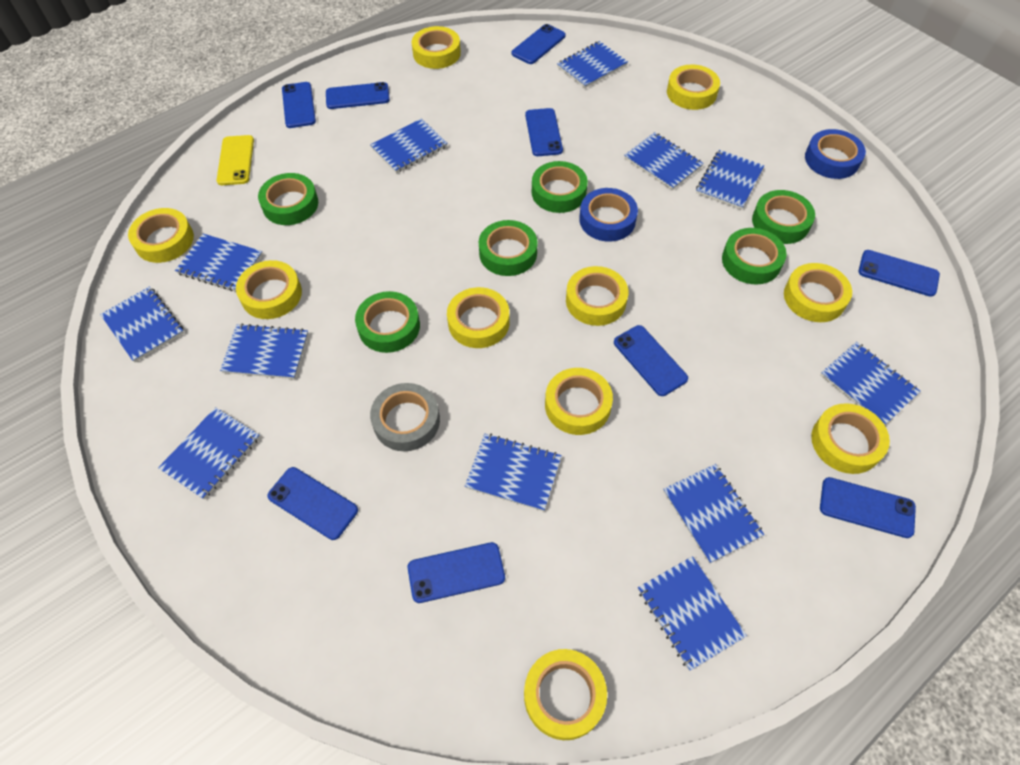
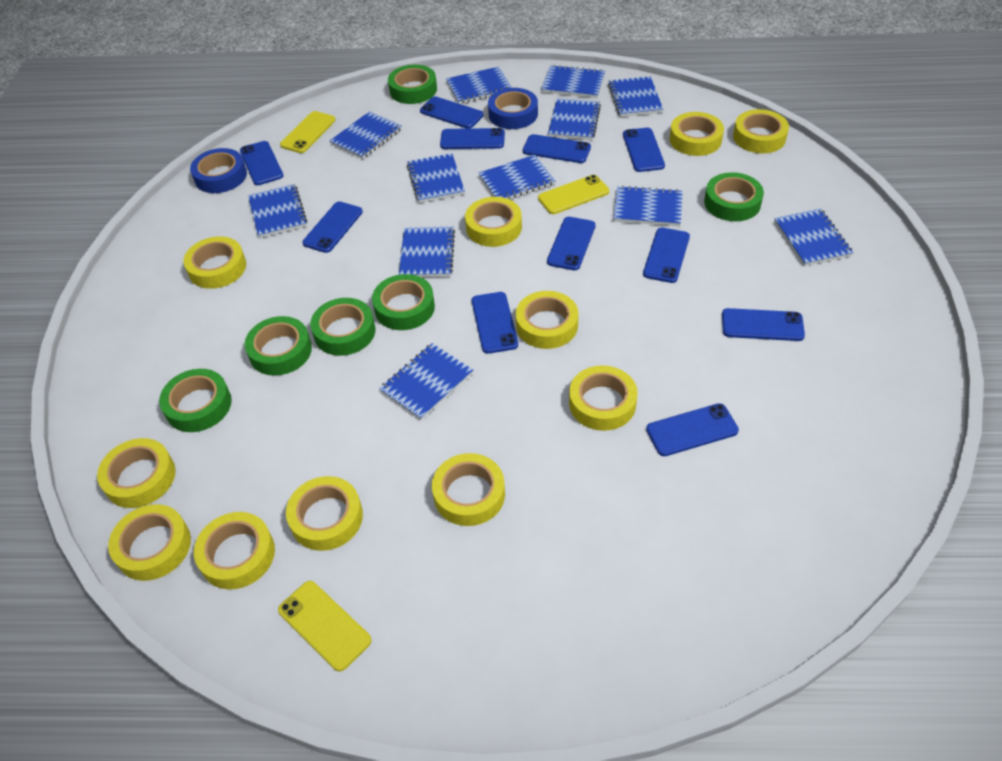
blue phone: [267,467,358,540] [282,82,316,128] [326,82,390,109] [408,542,505,603] [511,24,566,64] [525,108,563,156] [614,325,688,396] [820,477,916,538] [858,250,940,297] = 9 -> [240,141,283,185] [302,201,363,253] [420,97,483,129] [440,128,505,149] [472,292,518,354] [523,134,591,163] [547,217,596,270] [623,128,665,172] [643,227,690,283] [646,403,739,456] [722,308,805,341] = 11
grey tape: [370,383,440,451] = 1 -> none = 0
yellow phone: [217,135,254,185] = 1 -> [278,581,372,671] [280,111,336,153] [538,175,609,214] = 3
yellow tape: [128,208,194,263] [236,260,302,319] [412,26,461,69] [447,287,509,348] [524,649,607,740] [545,368,613,435] [566,266,628,326] [667,64,720,110] [784,263,852,322] [811,403,890,474] = 10 -> [97,438,176,508] [108,504,191,581] [183,236,246,289] [194,512,275,589] [286,476,363,551] [432,453,505,526] [465,197,522,247] [516,291,579,349] [569,365,638,431] [669,112,724,156] [733,109,789,153] = 11

